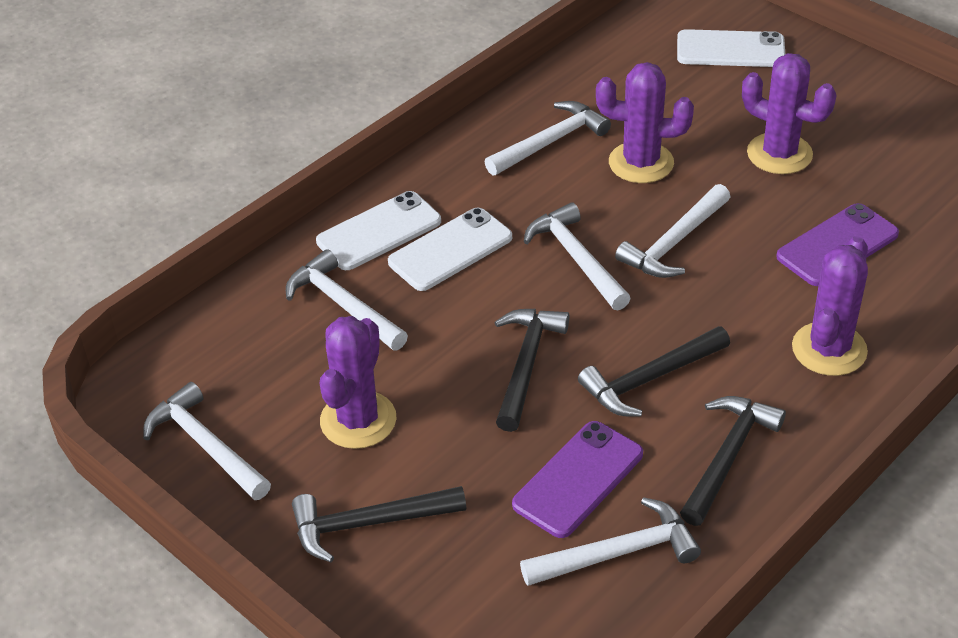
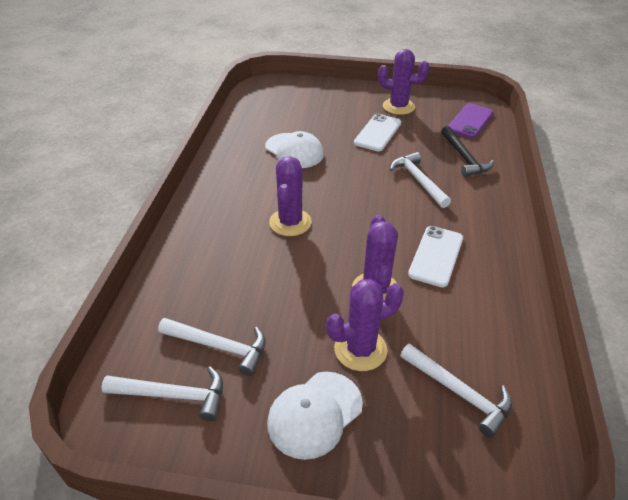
black hammer: [292,486,466,562] [494,309,569,432] [578,326,730,417] [680,396,786,526] = 4 -> [441,126,494,177] = 1
purple phone: [512,421,643,538] [776,203,899,286] = 2 -> [448,103,493,138] = 1
white cap: none = 0 -> [265,131,324,168] [267,372,363,460] = 2
white hammer: [143,382,271,500] [286,249,408,350] [485,101,611,176] [520,497,701,586] [524,203,631,310] [615,184,730,278] = 6 -> [102,367,223,421] [158,318,266,376] [390,152,451,208] [400,343,512,438] = 4
white phone: [316,191,441,270] [388,208,512,291] [677,29,785,67] = 3 -> [354,114,401,151] [408,226,463,288] = 2

